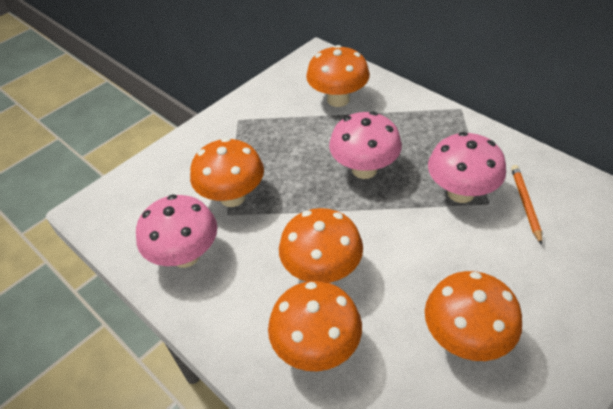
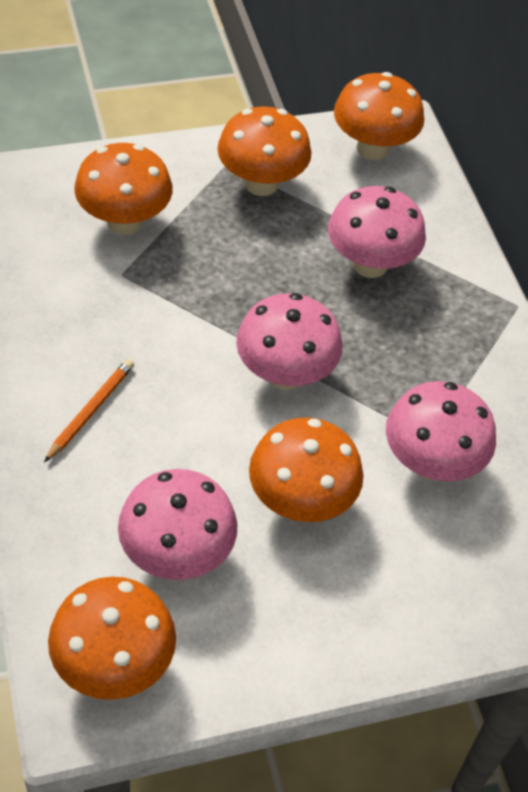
pink mushroom: [136,194,217,268] [329,111,402,179] [428,132,506,203] = 3 -> [118,469,237,580] [236,293,342,390] [328,186,426,278] [386,381,496,481] = 4

